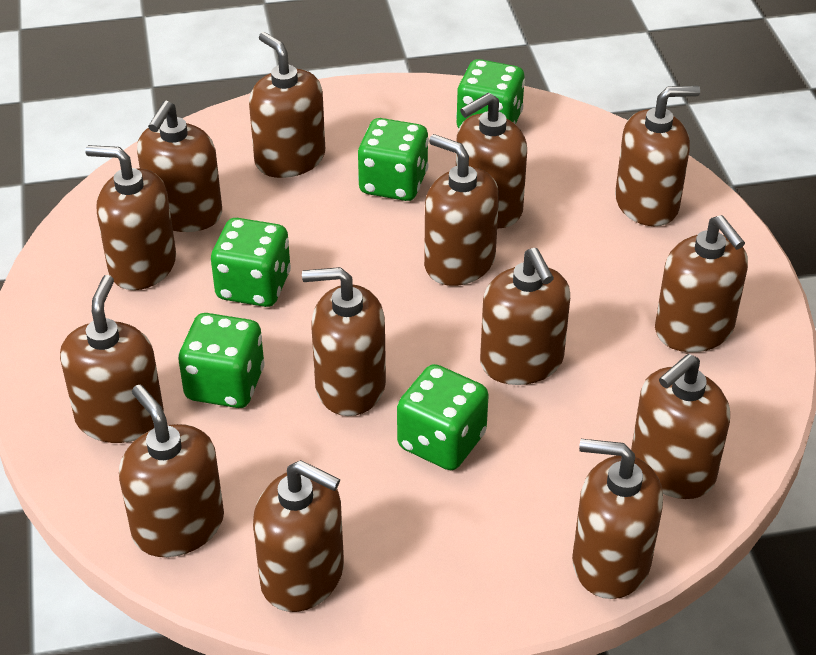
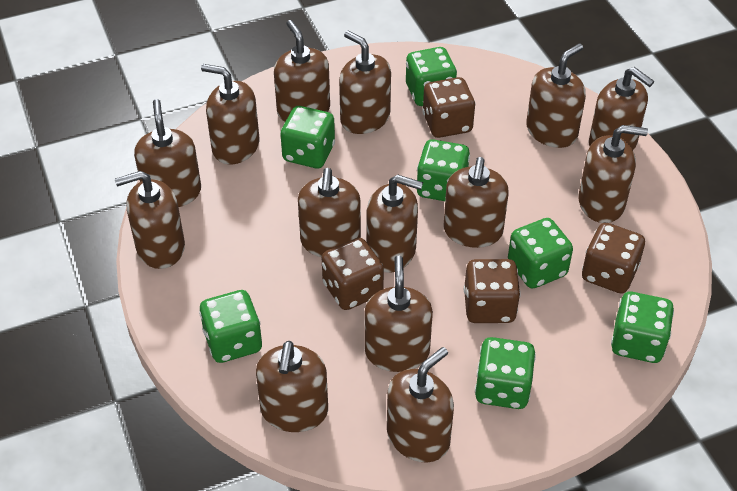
brown dice: none = 0 -> [322,238,384,310] [422,77,475,138] [464,259,521,323] [582,223,645,294] = 4
green dice: [178,313,265,408] [211,218,291,307] [358,118,429,201] [397,364,489,470] [456,59,525,128] = 5 -> [199,290,262,363] [280,106,335,169] [406,47,457,106] [417,139,470,201] [475,337,536,409] [508,218,573,289] [611,292,674,363] = 7

